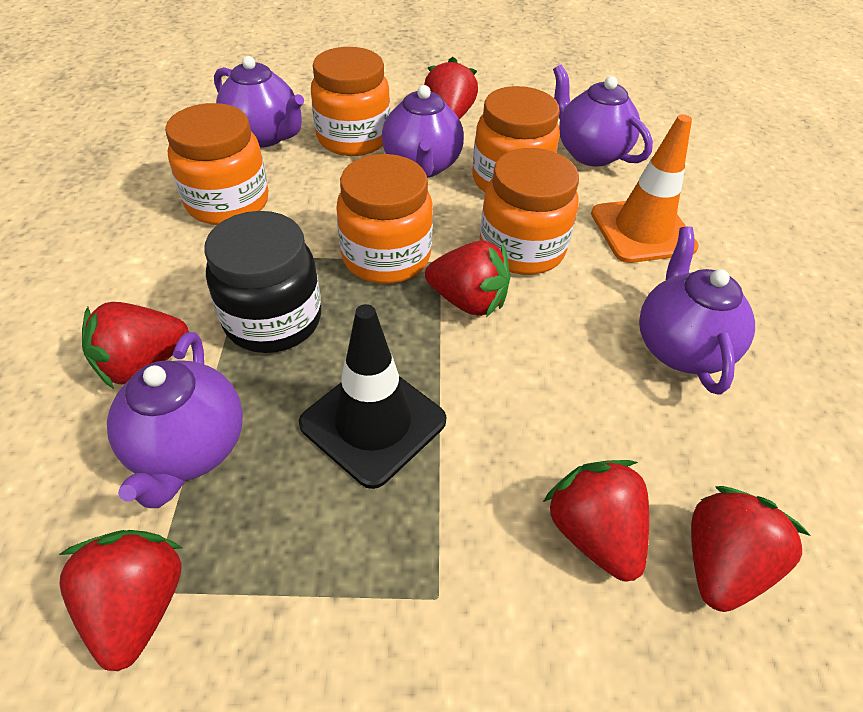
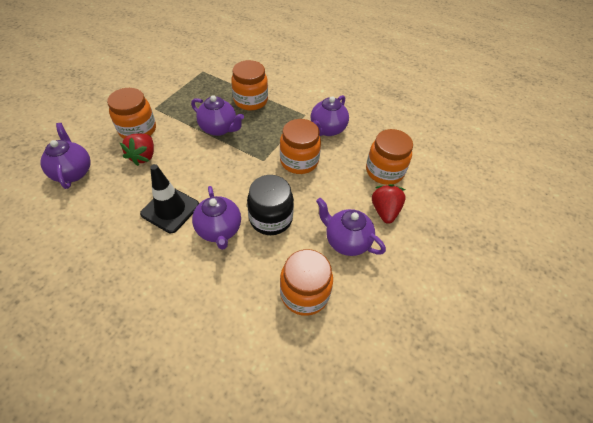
orange traffic cone: [591,114,699,263] = 1 -> none = 0
red strawberry: [59,530,182,671] [82,302,189,389] [424,57,478,119] [425,240,510,317] [543,460,649,582] [691,486,811,612] = 6 -> [120,133,154,166] [372,184,406,224] = 2

